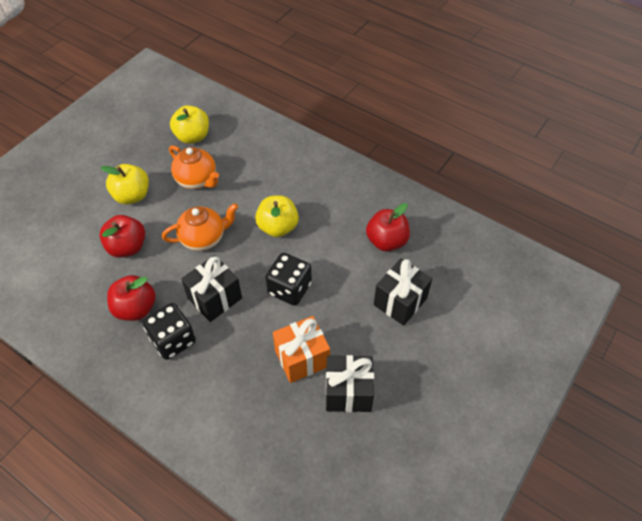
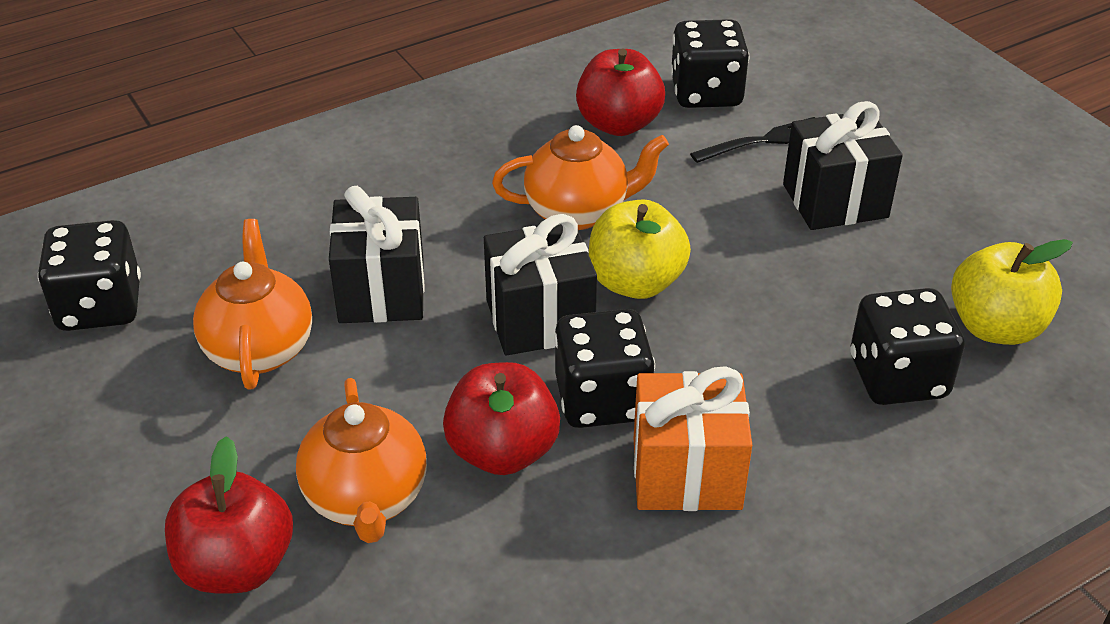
black dice: [143,303,196,360] [265,253,312,306] = 2 -> [38,220,141,331] [554,309,655,428] [671,19,749,108] [850,288,965,405] = 4
black fork: none = 0 -> [690,117,815,163] = 1
orange teapot: [162,203,238,251] [169,145,219,189] = 2 -> [193,219,312,389] [296,378,427,543] [492,125,669,230] = 3
yellow apple: [101,164,149,204] [170,105,209,144] [255,196,299,237] = 3 -> [589,199,691,299] [951,239,1073,345] = 2

